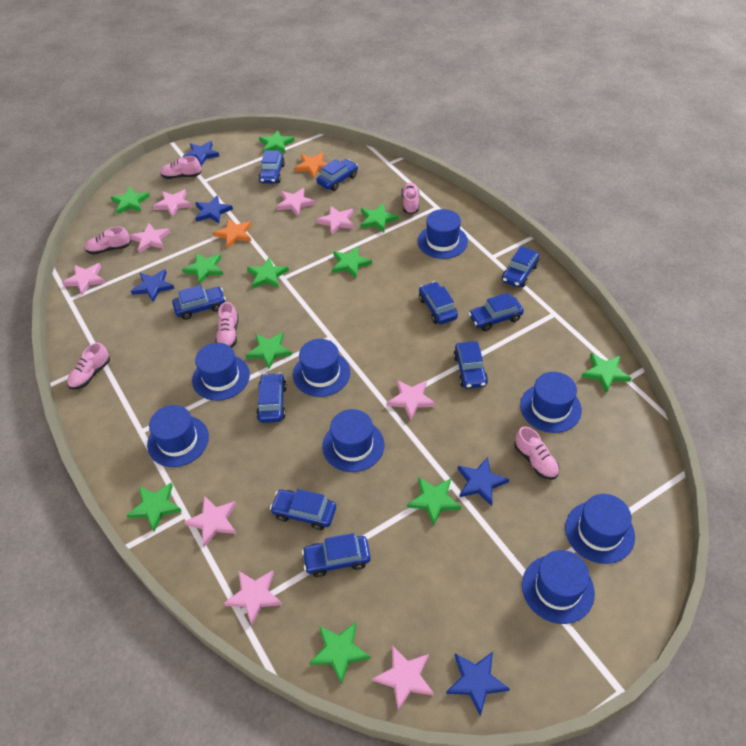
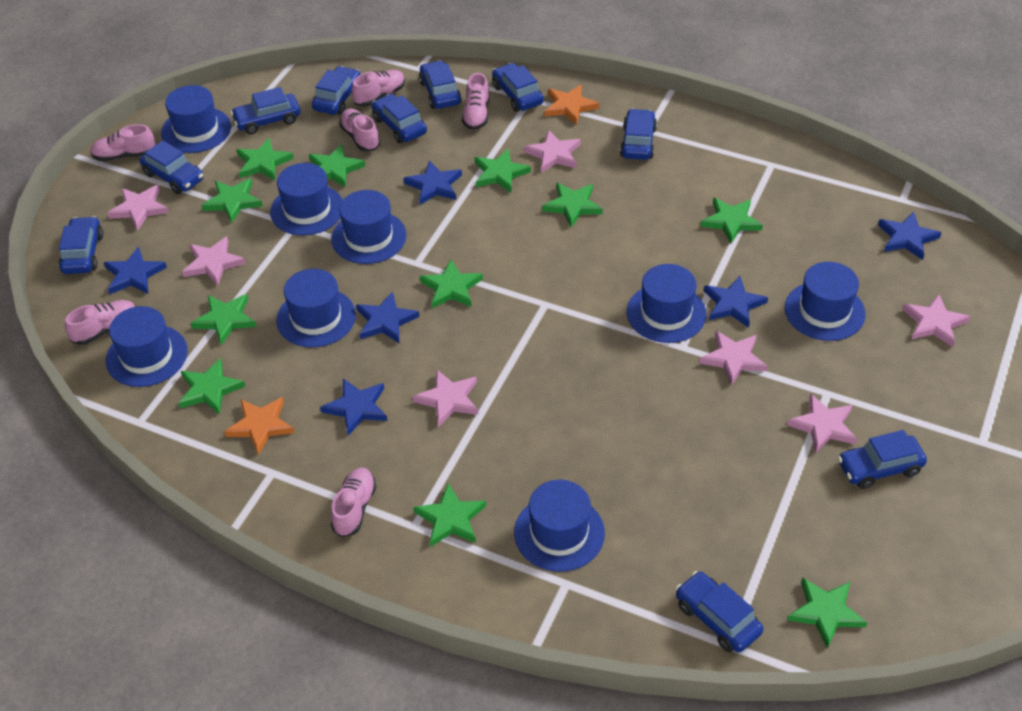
blue star: [131,269,175,302] [183,141,220,166] [195,195,233,223] [446,652,510,717] [457,457,509,506] = 5 -> [104,247,167,294] [320,378,388,436] [356,292,419,343] [403,160,462,205] [704,276,768,328] [878,211,941,260] = 6
pink star: [62,263,106,295] [129,223,170,253] [153,190,192,217] [184,496,236,547] [224,570,282,626] [276,188,315,216] [316,206,355,235] [372,646,434,711] [387,380,436,420] = 9 -> [107,185,169,230] [182,236,246,286] [412,370,478,427] [524,130,581,173] [699,331,767,385] [787,394,857,454] [902,294,971,347] = 7

